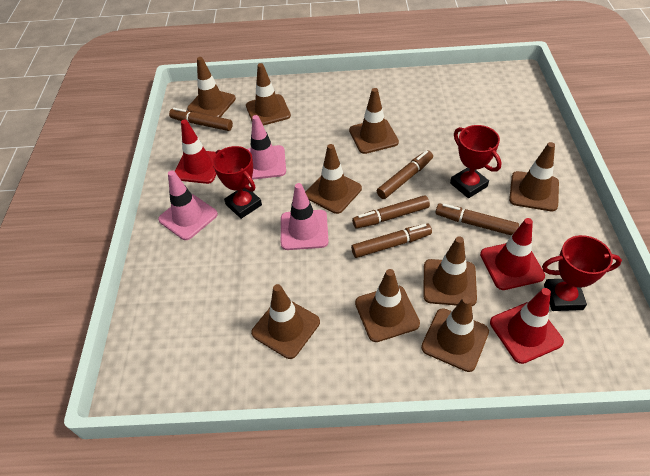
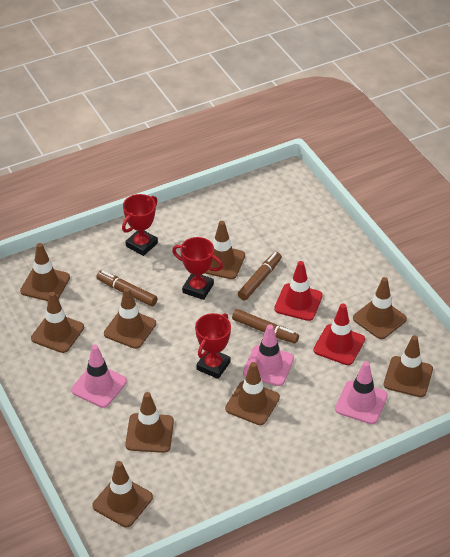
brown marker: [169,108,233,131] [351,223,432,258] [352,195,430,229] [377,150,433,199] [435,203,519,236] = 5 -> [96,270,158,307] [232,309,299,344] [238,252,282,300] = 3
red traffic cone: [175,119,217,184] [480,218,545,290] [490,288,564,364] = 3 -> [274,261,323,321] [313,304,365,365] = 2

